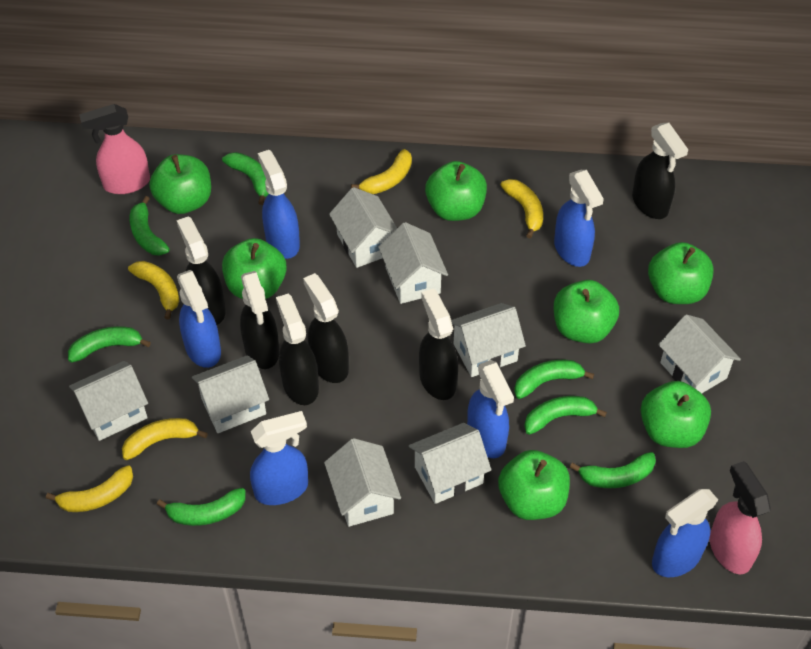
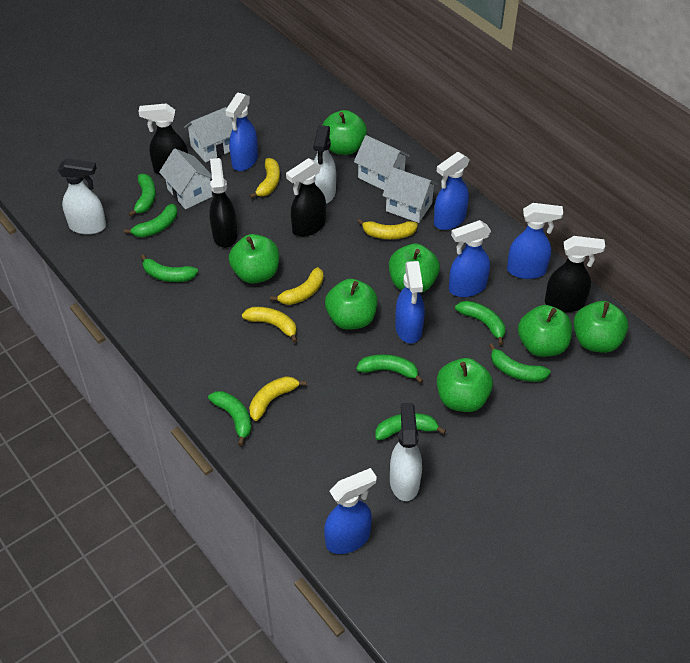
black spray bottle: [177,216,226,325] [240,271,279,369] [276,294,319,405] [303,273,349,383] [419,288,458,400] [632,123,688,219] = 6 -> [138,103,188,176] [209,158,237,248] [286,158,326,237] [545,236,605,312] = 4
green banana: [68,326,151,363] [130,196,170,256] [157,488,245,526] [222,152,269,205] [514,360,594,399] [524,396,607,435] [570,452,656,488] = 7 -> [124,204,177,237] [128,174,156,217] [141,254,198,282] [208,391,252,446] [356,354,423,384] [375,413,446,440] [455,301,505,345] [489,343,551,382] = 8
pink spray bottle: [79,104,150,194] [709,461,771,575] = 2 -> none = 0
white house: [69,361,148,441] [192,356,269,433] [324,438,401,527] [329,187,397,268] [378,222,448,304] [409,423,491,504] [451,303,526,377] [658,314,741,394] = 8 -> [159,148,212,209] [184,107,233,162] [354,135,410,190] [382,167,438,223] = 4
white spray bottle: none = 0 -> [58,158,106,235] [313,125,336,204] [390,403,422,501] = 3

